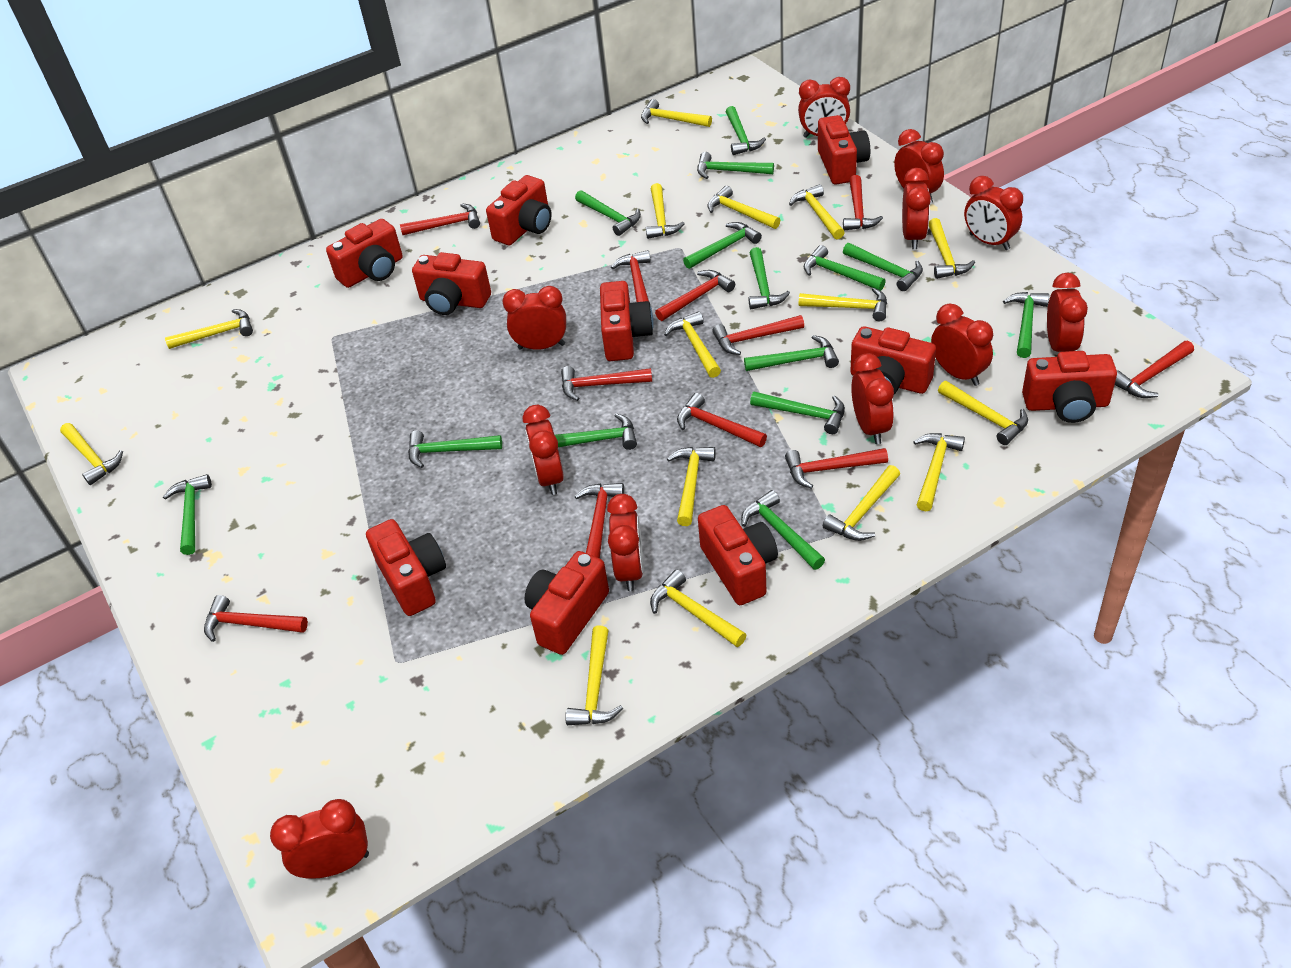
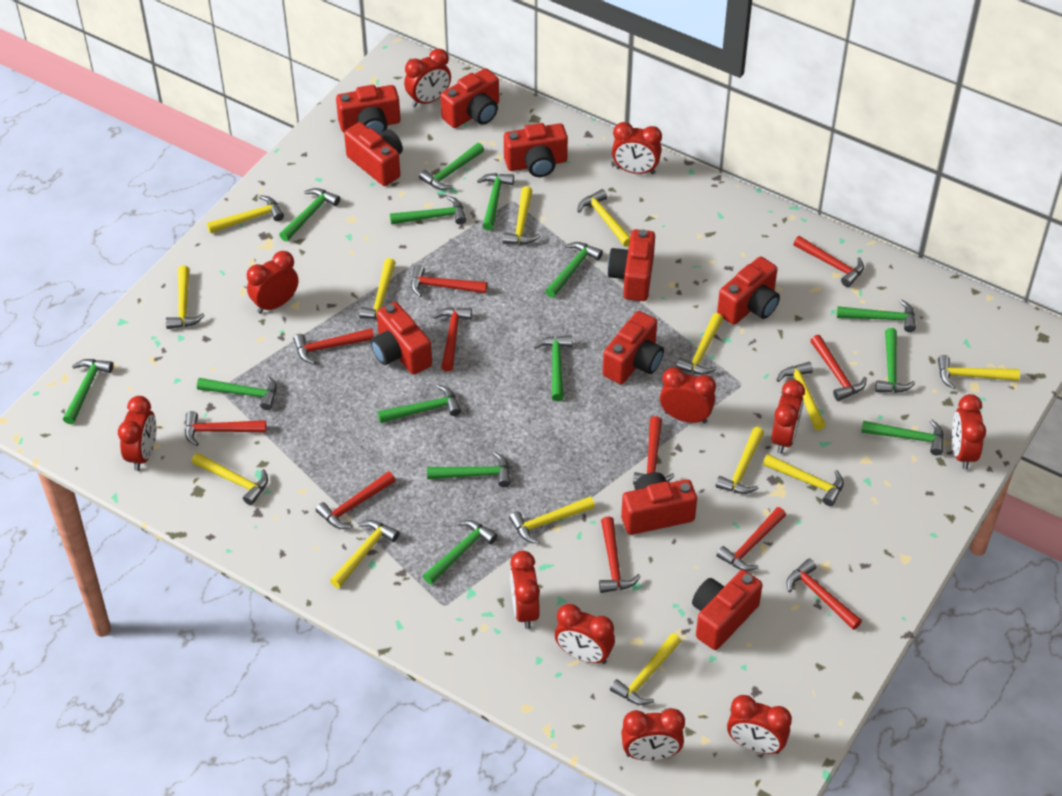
yellow hammer: [60,423,123,485] [165,309,253,349] [565,626,623,725] [641,99,712,127] [646,183,685,239] [650,569,746,647] [664,311,721,378] [667,447,716,526] [707,186,780,229] [789,184,845,239] [799,288,887,321] [823,465,900,541] [913,433,965,511] [929,218,975,279] [938,381,1028,445] = 15 -> [166,265,205,329] [192,453,268,505] [207,195,284,233] [330,520,399,588] [359,258,396,319] [503,186,540,245] [509,496,595,544] [577,189,630,247] [610,633,681,705] [676,313,723,375] [716,427,764,494] [763,454,844,506] [777,362,826,430] [938,355,1020,389] = 14

